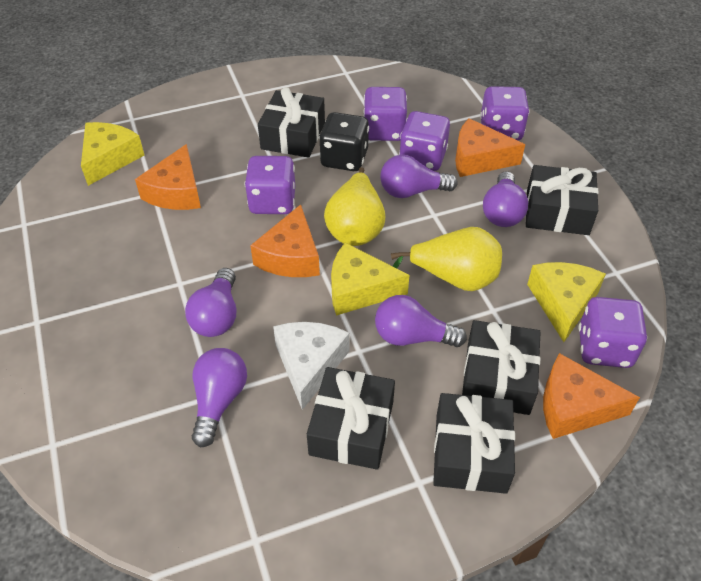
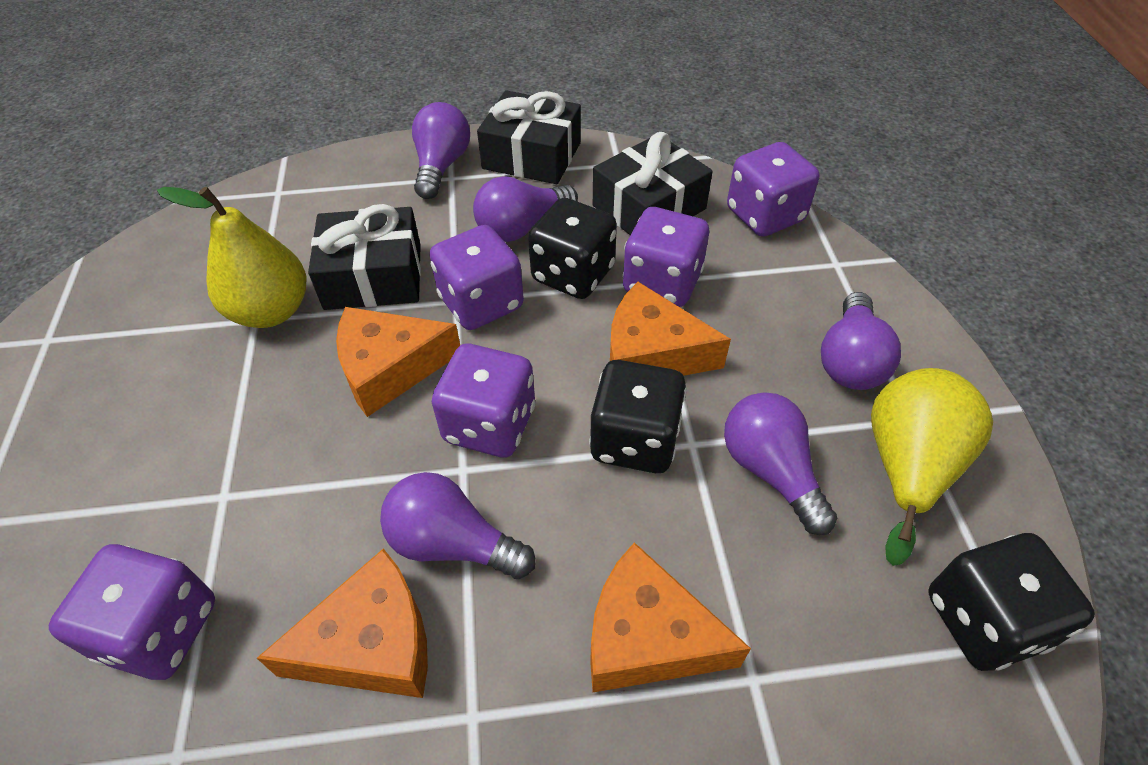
black dice: [319,112,369,171] = 1 -> [528,198,617,299] [589,360,687,473] [928,533,1095,671] = 3
black gift: [258,87,325,158] [307,367,395,470] [433,393,515,494] [462,320,540,415] [526,165,598,235] = 5 -> [308,204,421,310] [477,90,581,184] [593,132,713,235] = 3
white cheese: [273,322,350,410] = 1 -> none = 0
yellow cheese: [81,122,144,186] [331,243,409,316] [527,262,606,342] = 3 -> none = 0

